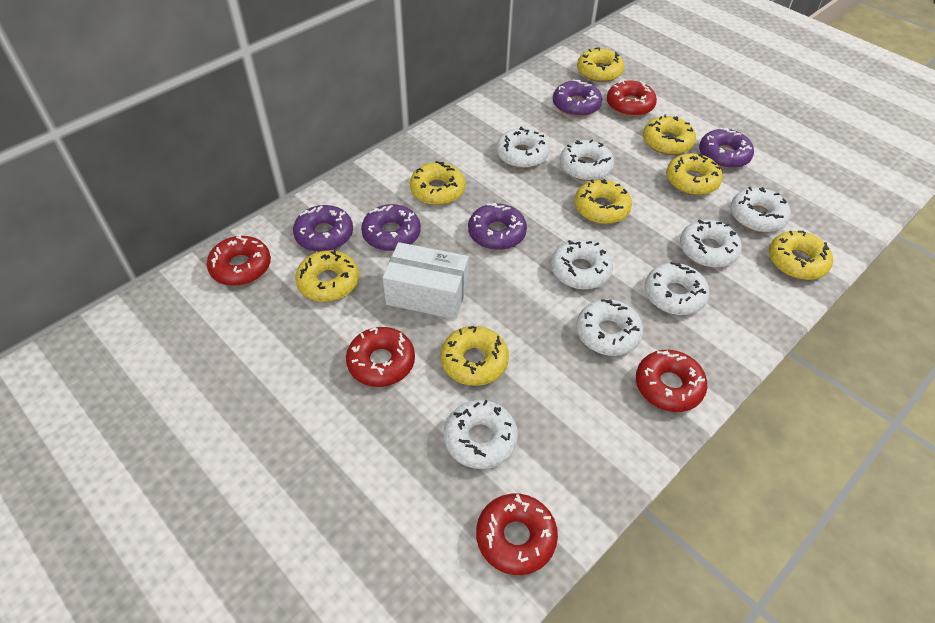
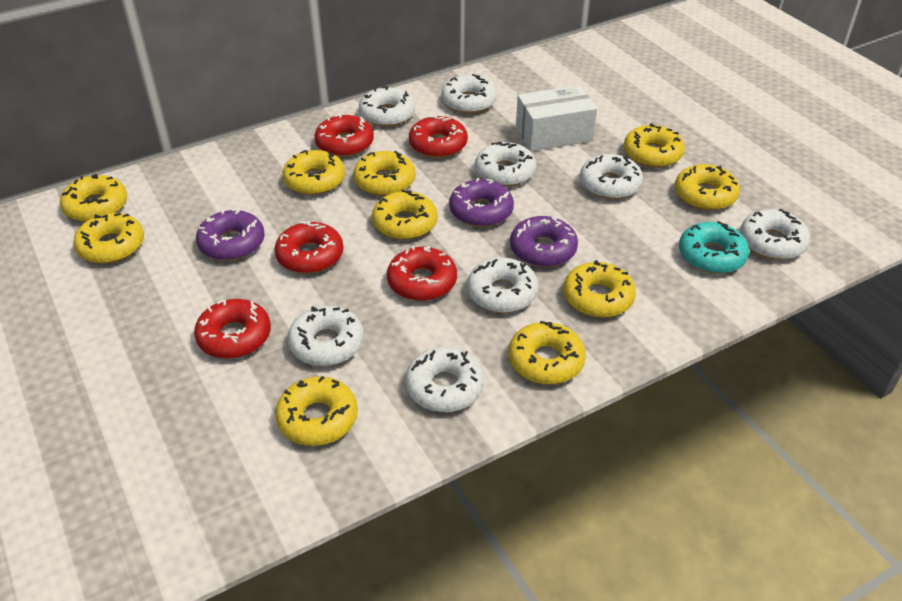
purple donut: [293,205,353,252] [361,204,421,251] [468,203,527,250] [553,79,602,117] [699,128,754,169] = 5 -> [196,209,265,261] [449,178,514,227] [510,216,578,267] = 3
turquoise donut: none = 0 -> [679,221,749,274] = 1
yellow donut: [295,249,359,302] [410,161,465,205] [440,326,509,386] [574,179,632,224] [577,48,624,82] [643,114,696,155] [666,153,723,195] [769,231,833,280] = 8 -> [60,174,127,222] [73,213,144,264] [275,376,358,446] [283,150,345,195] [353,151,415,196] [372,190,438,240] [509,321,586,384] [563,260,636,318] [624,123,685,168] [675,164,740,210] = 10

